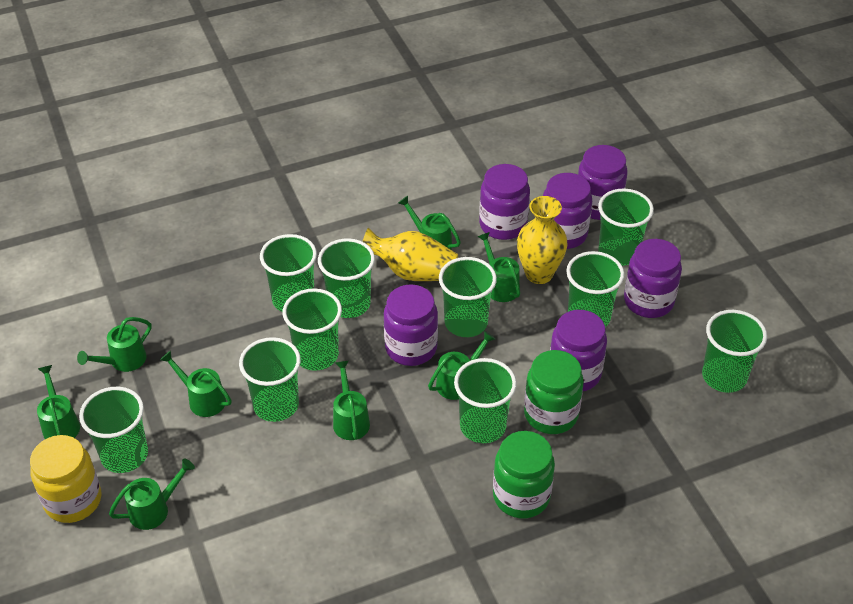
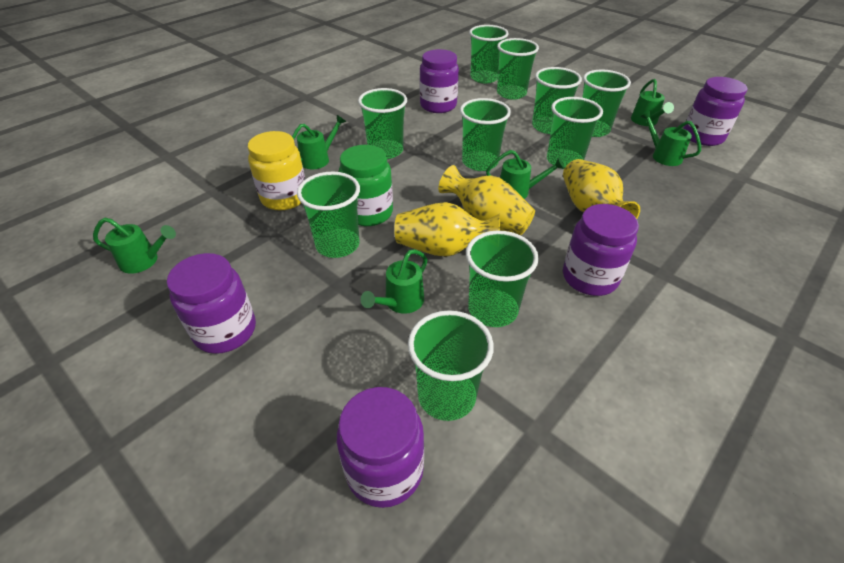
green jar: [493,431,555,519] [524,350,584,434] = 2 -> [339,145,393,226] = 1
green watering can: [37,365,80,439] [77,317,151,372] [109,458,195,530] [160,350,232,417] [333,360,370,440] [398,196,461,249] [428,331,495,400] [477,232,520,302] = 8 -> [93,217,176,274] [292,115,346,169] [361,249,428,314] [486,150,565,199] [631,79,674,126] [640,110,701,166] = 6
purple jar: [384,284,438,366] [479,164,530,240] [543,173,592,249] [550,310,607,391] [578,145,628,220] [624,239,682,318] = 6 -> [167,253,256,354] [337,387,424,508] [420,49,459,113] [563,204,639,296] [683,77,747,146] = 5
yellow vase: [363,228,458,281] [517,196,568,284] = 2 -> [394,202,500,257] [438,165,535,235] [563,159,640,219] = 3

